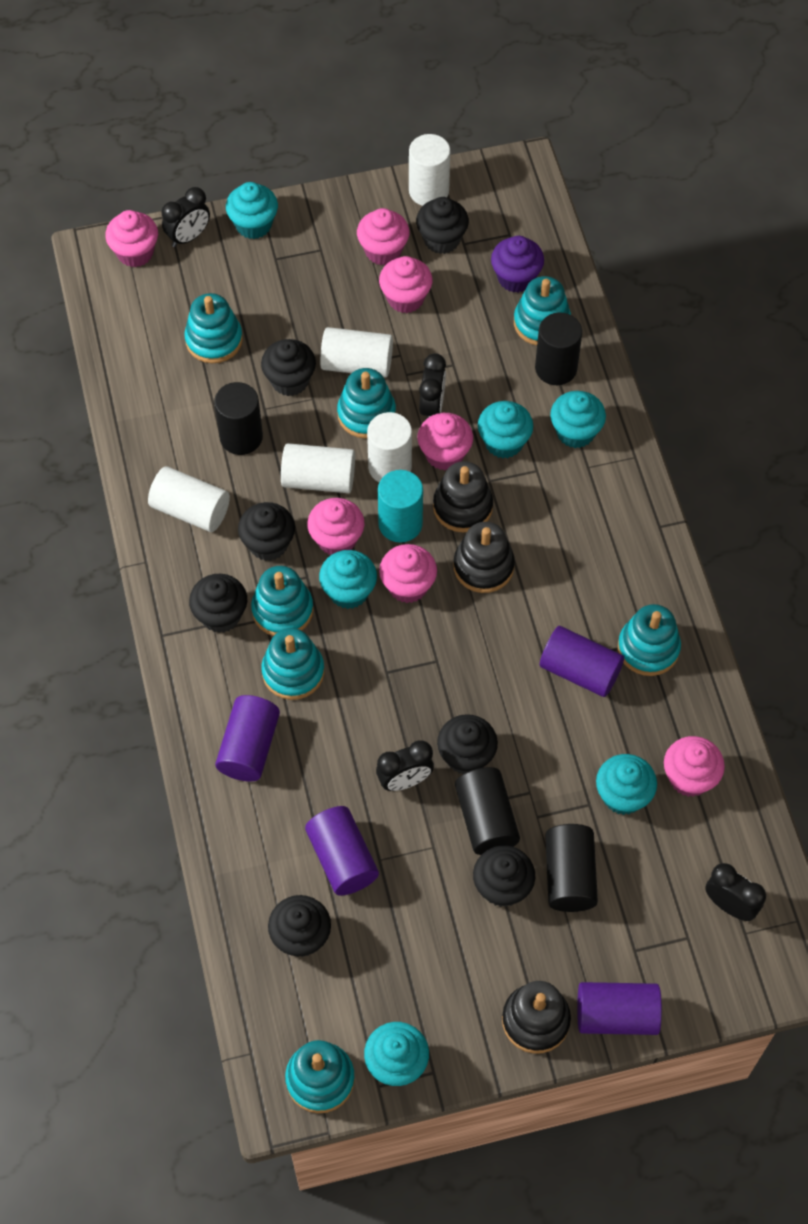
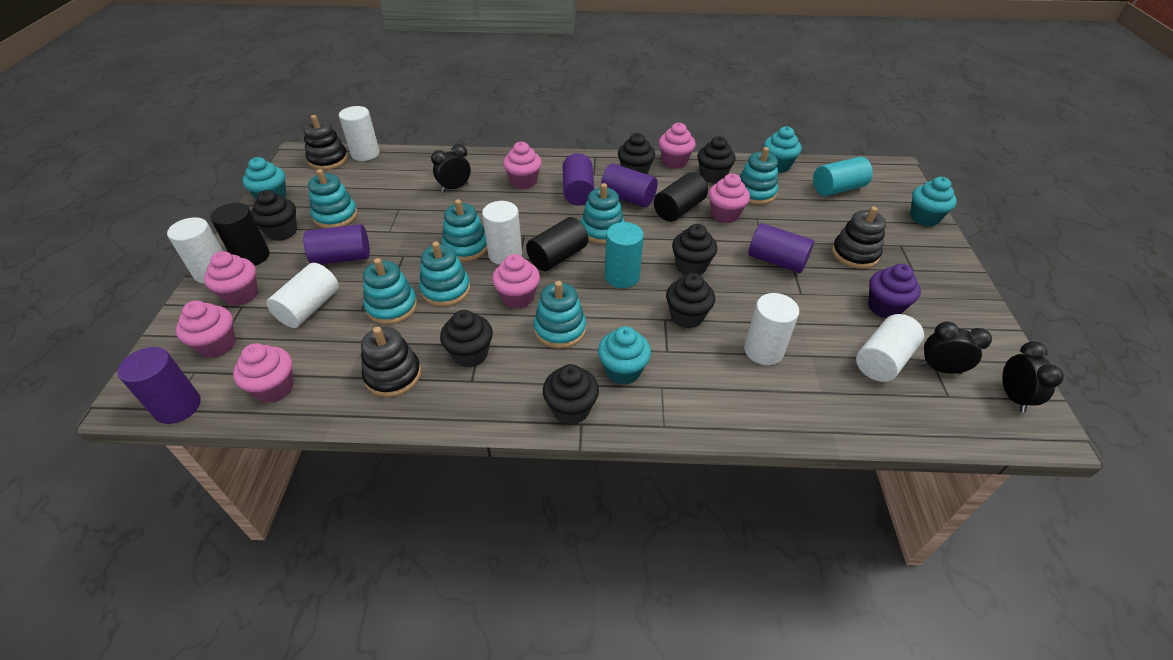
black clock: [161,187,210,247] [376,740,434,791] [419,353,446,418] [705,863,766,921] = 4 -> [431,144,471,192] [920,322,992,374] [1002,341,1064,413] = 3
black cylinder: [214,382,263,455] [455,767,520,855] [535,313,582,385] [545,824,598,912] = 4 -> [211,203,269,266] [526,217,588,271] [654,172,708,222] = 3
purple cylinder: [215,695,280,782] [305,806,379,895] [540,626,624,697] [577,982,662,1035] = 4 -> [117,347,201,424] [303,224,370,264] [563,153,595,206] [601,163,658,208] [748,223,814,273] = 5
turquoise cupcake: [226,182,278,239] [319,550,377,609] [364,1022,429,1086] [478,401,533,458] [550,391,606,448] [596,754,657,815] = 6 -> [242,157,286,200] [598,326,651,385] [764,126,802,173] [910,177,957,226] = 4
turquoise cylinder: [378,470,423,543] = 1 -> [605,222,644,288] [813,157,873,196] = 2
white cylinder: [148,466,230,532] [281,443,355,493] [320,327,393,377] [367,412,412,482] [409,134,450,206] = 5 -> [167,217,223,284] [266,263,339,328] [339,106,380,161] [482,201,522,265] [744,293,799,365] [856,314,924,382] = 6

